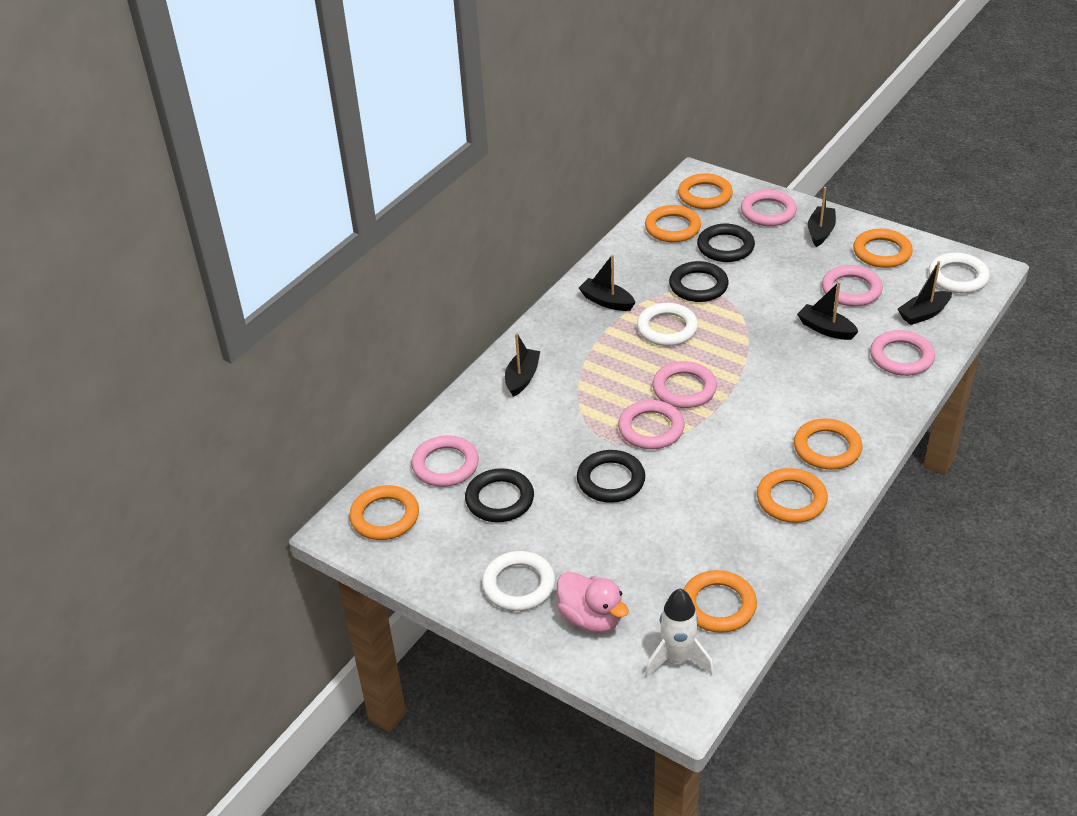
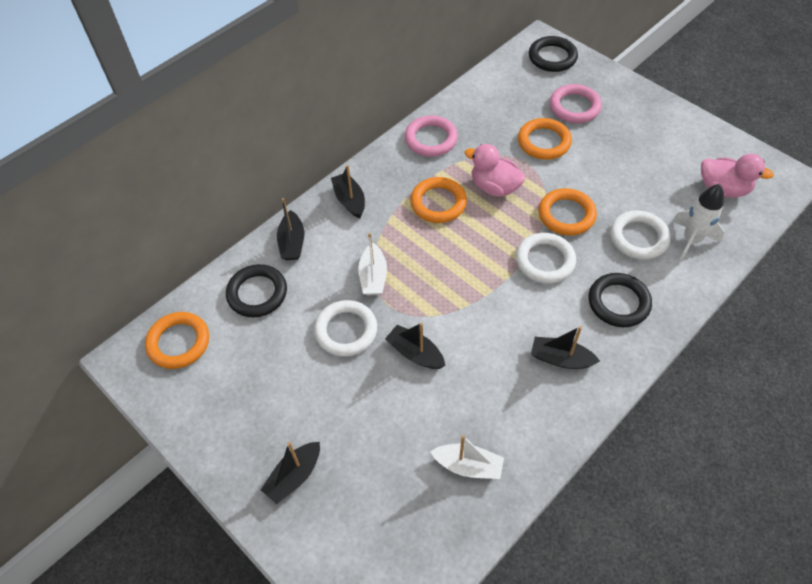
black ring: [465,468,534,522] [577,450,645,503] [669,261,729,302] [697,224,755,262] = 4 -> [226,264,287,317] [529,36,578,72] [589,273,652,327] = 3
orange ring: [349,485,419,540] [645,205,701,243] [678,173,733,209] [683,570,757,633] [757,468,828,523] [794,418,863,470] [853,228,913,268] = 7 -> [145,312,209,369] [410,177,467,223] [518,118,572,160] [539,188,597,236] = 4
pink duck: [557,572,629,633] = 1 -> [464,144,525,197] [701,154,774,198] = 2
pink ring: [412,435,479,487] [618,400,684,449] [652,361,717,408] [741,190,797,226] [822,265,883,307] [870,330,935,376] = 6 -> [405,115,458,157] [550,84,602,123] = 2
white boat: none = 0 -> [358,233,387,295] [430,435,504,479] = 2

